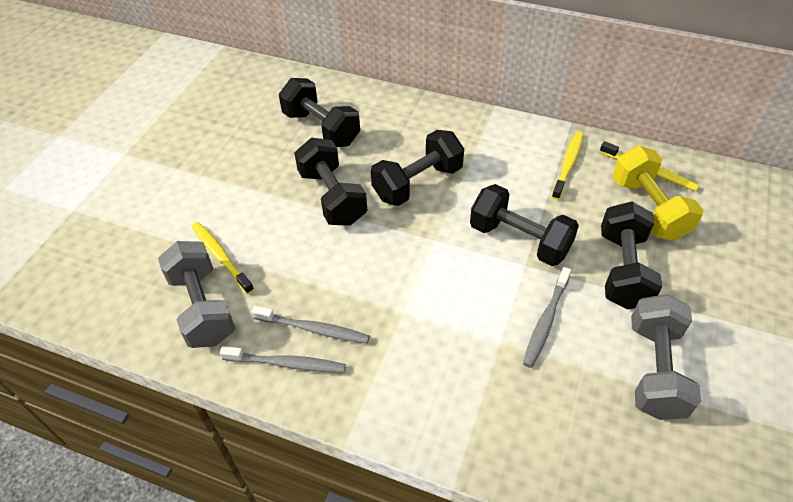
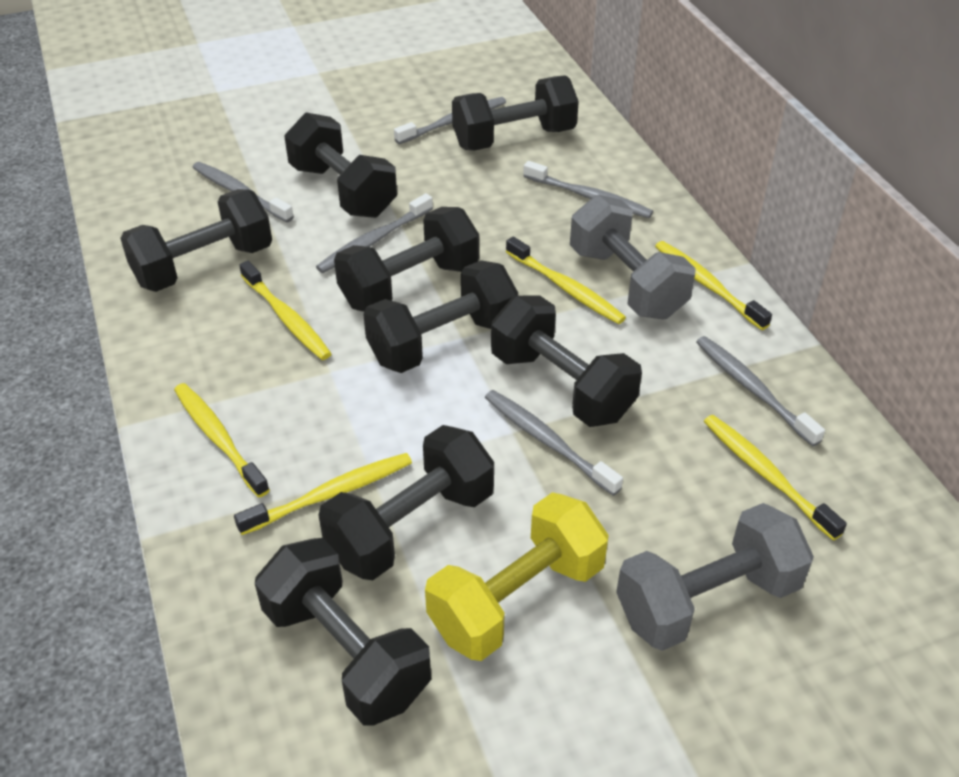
black dumbbell: [279,78,360,147] [294,138,367,226] [371,130,464,206] [470,184,579,266] [601,201,662,309] = 5 -> [120,189,272,292] [255,538,431,725] [284,112,397,218] [319,425,494,580] [334,207,479,312] [363,260,518,373] [452,75,579,151] [491,295,642,427] = 8
grey toothbrush: [220,346,346,373] [252,306,370,344] [523,267,571,368] = 3 -> [192,162,294,222] [316,193,433,273] [394,97,506,144] [485,390,623,496] [523,161,653,218] [696,336,825,446] = 6
yellow toothbrush: [192,222,254,294] [552,131,584,200] [600,141,699,191] = 3 -> [174,383,270,497] [234,453,412,535] [239,261,332,360] [506,236,626,324] [655,241,772,330] [704,415,847,541] = 6

